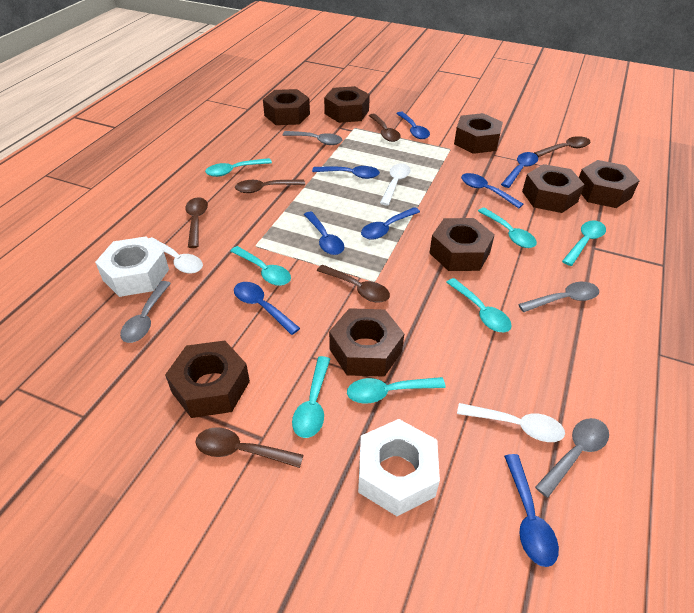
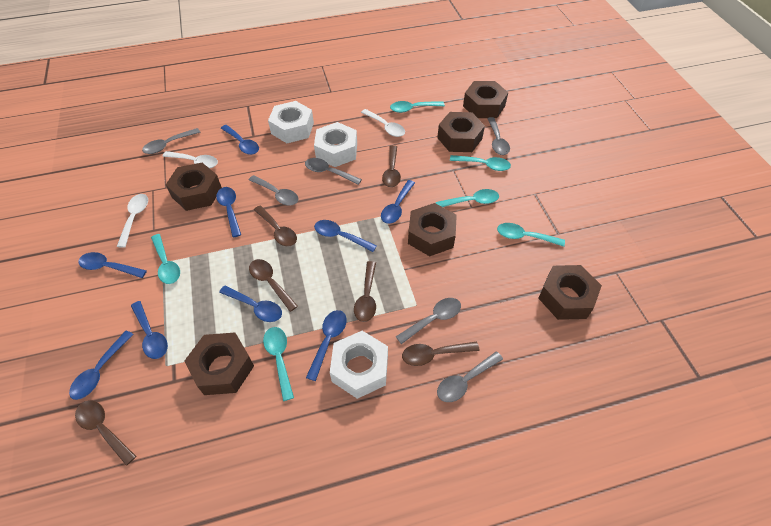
blue spoon: [234,282,300,335] [304,212,344,255] [312,166,380,179] [361,207,420,240] [396,112,430,139] [461,173,523,208] [501,152,538,188] [504,454,559,567] = 8 -> [69,331,134,400] [78,252,147,278] [131,301,168,359] [216,187,241,237] [219,285,282,322] [221,125,259,155] [306,310,347,381] [314,220,377,252] [381,180,415,224] = 9
brown nut: [165,341,250,418] [263,89,310,125] [324,86,370,123] [329,308,404,377] [429,218,495,271] [454,113,503,154] [522,164,585,213] [579,160,640,208] = 8 -> [166,163,222,211] [184,333,254,395] [408,203,457,256] [437,112,485,152] [463,81,508,118] [538,265,602,320] = 6
grey spoon: [120,281,171,343] [283,131,343,145] [518,282,599,312] [535,418,609,498] = 4 -> [142,128,200,154] [249,175,299,206] [305,158,362,185] [396,298,461,344] [437,352,503,402] [487,117,510,155] = 6
turquoise spoon: [205,158,272,177] [230,246,291,286] [292,356,330,438] [347,377,446,404] [446,278,512,332] [478,207,537,248] [562,220,606,266] = 7 -> [151,234,180,284] [263,327,294,401] [390,101,445,113] [436,189,499,207] [450,155,511,171] [497,223,565,247] = 6
white nut: [95,236,169,297] [358,419,440,516] = 2 -> [268,101,314,143] [314,122,357,167] [330,331,388,399] = 3

